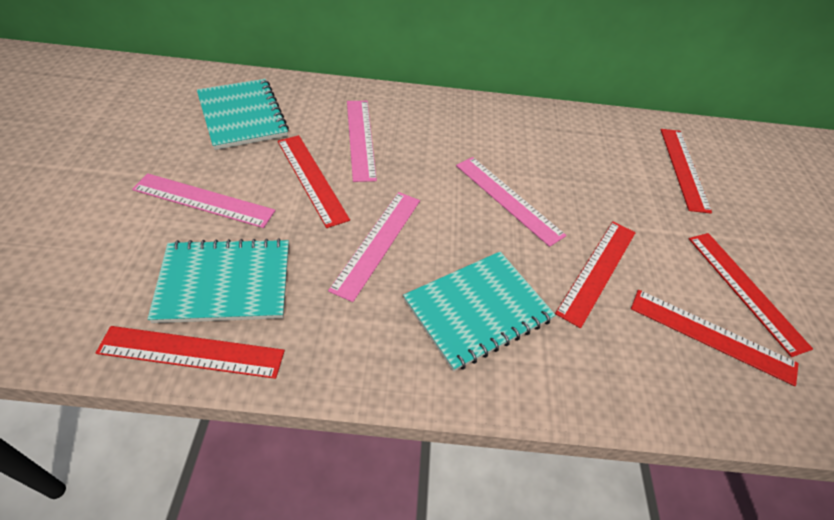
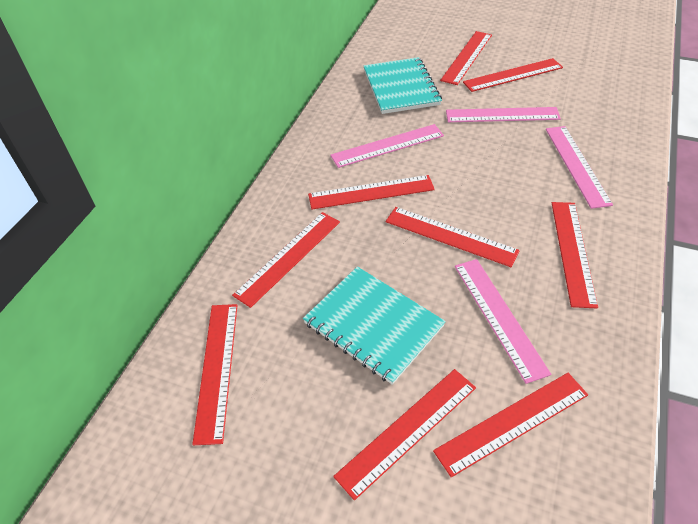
red ruler: [96,326,285,379] [278,135,350,228] [555,221,636,328] [631,290,799,386] [661,129,712,213] [689,233,813,357] = 6 -> [192,304,238,445] [232,212,340,308] [308,175,435,209] [333,369,476,500] [386,207,520,267] [433,373,588,477] [440,31,492,85] [463,58,563,92] [552,202,598,308] = 9
turquoise notebook: [148,238,289,323] [197,79,289,150] [403,251,555,372] = 3 -> [303,267,446,385] [364,57,442,114] = 2

